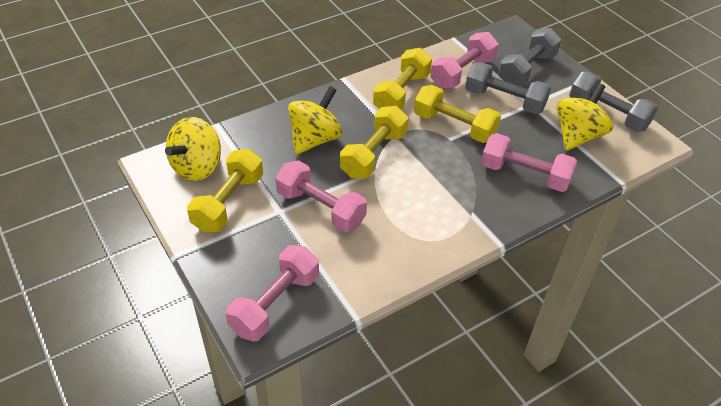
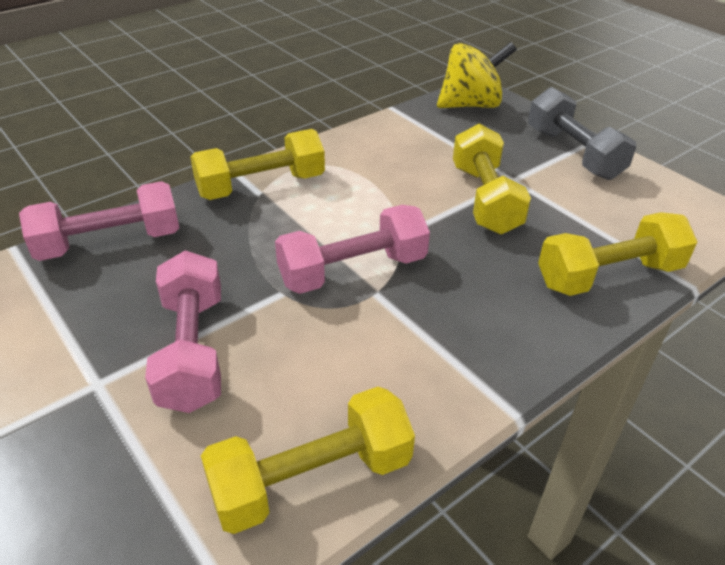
grey dumbbell: [465,62,551,114] [499,28,561,86] [569,72,658,132] = 3 -> [528,87,636,180] = 1
pink dumbbell: [225,245,319,342] [275,160,367,232] [431,32,498,89] [481,133,577,192] = 4 -> [19,181,179,261] [145,250,221,413] [275,205,430,294] = 3
yellow spinning top: [165,117,221,181] [288,86,342,155] [557,83,613,151] = 3 -> [437,42,517,108] = 1

